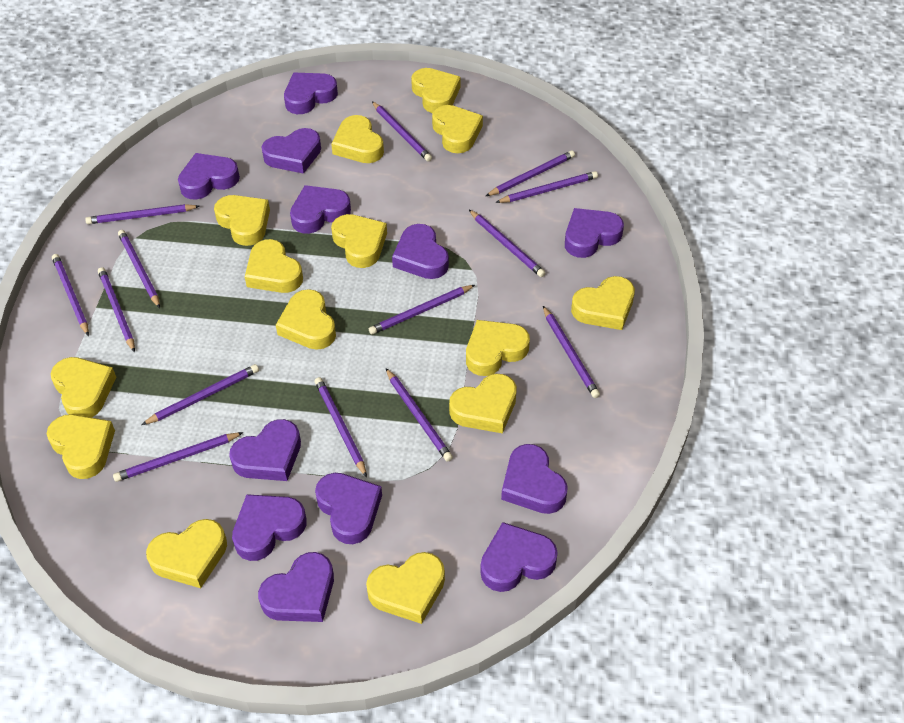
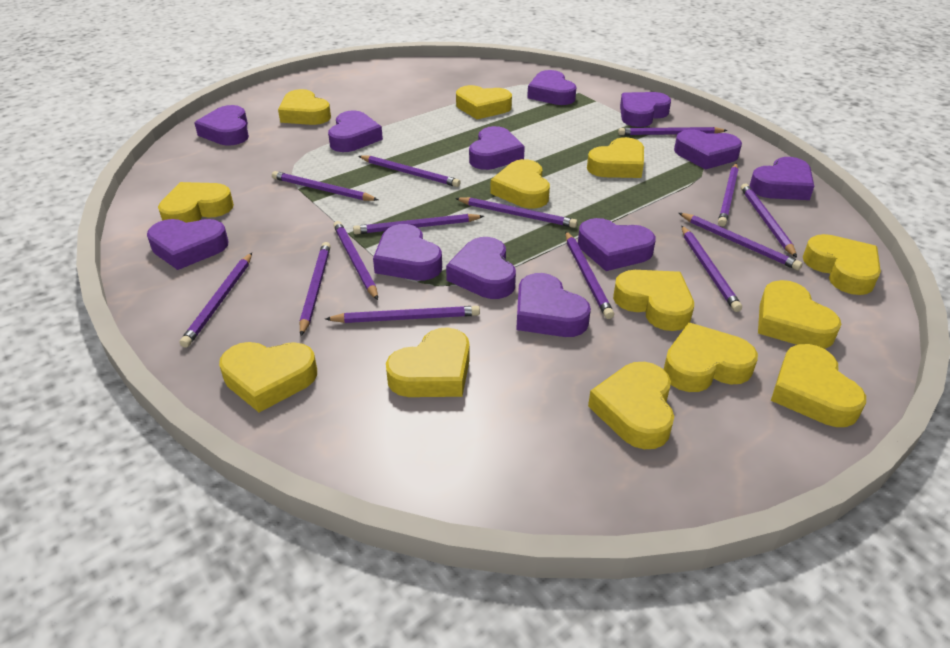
yellow heart: [47,414,115,479] [51,357,116,418] [146,519,227,588] [214,195,270,246] [245,239,303,293] [276,289,336,350] [331,115,384,163] [331,214,387,268] [366,552,445,624] [411,68,461,113] [432,105,483,153] [449,374,517,433] [466,320,530,376] [571,276,635,330] = 14 -> [158,182,234,223] [219,342,317,412] [278,89,331,125] [386,327,470,397] [456,85,512,119] [490,159,550,209] [587,137,644,178] [588,362,674,449] [613,270,694,331] [664,323,758,392] [758,280,842,349] [771,344,866,427] [803,234,881,295] = 13

